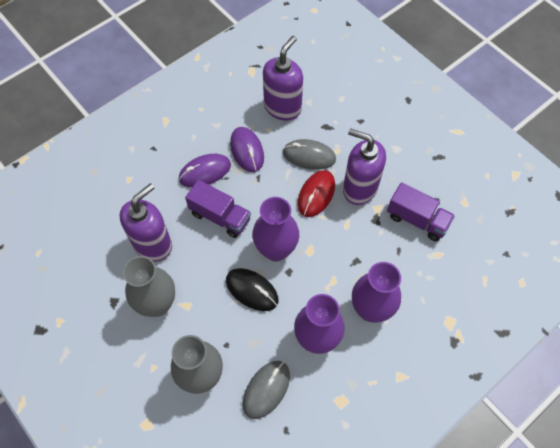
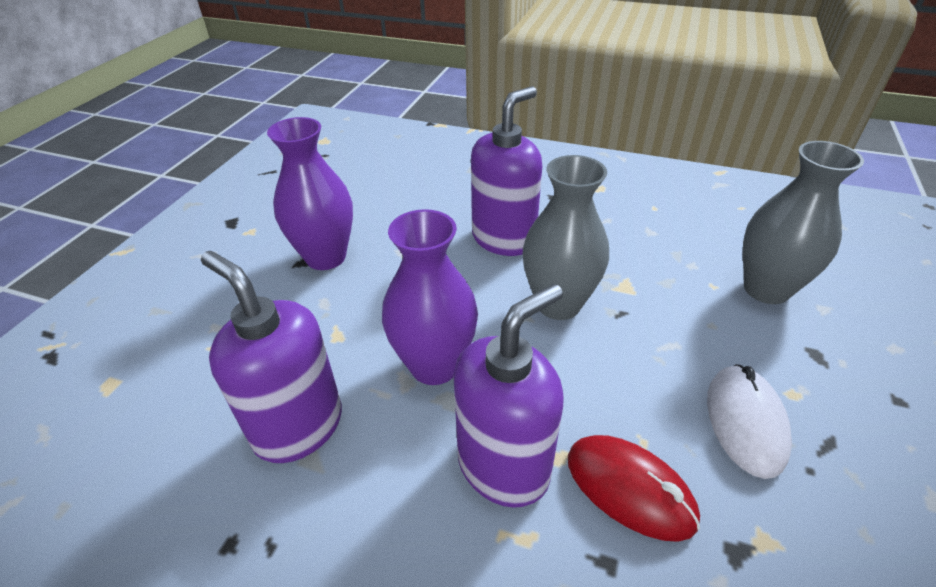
black mouse: [226,268,278,311] = 1 -> none = 0
grey mouse: [243,361,290,419] [283,139,336,170] = 2 -> none = 0
purple mouse: [179,154,231,187] [230,127,264,172] = 2 -> none = 0
purple truck: [185,180,251,238] [387,183,455,241] = 2 -> none = 0
purple vase: [252,197,299,261] [294,294,345,354] [352,262,401,323] = 3 -> [267,117,353,270] [382,209,478,385] = 2
white mouse: none = 0 -> [707,364,792,479] = 1

